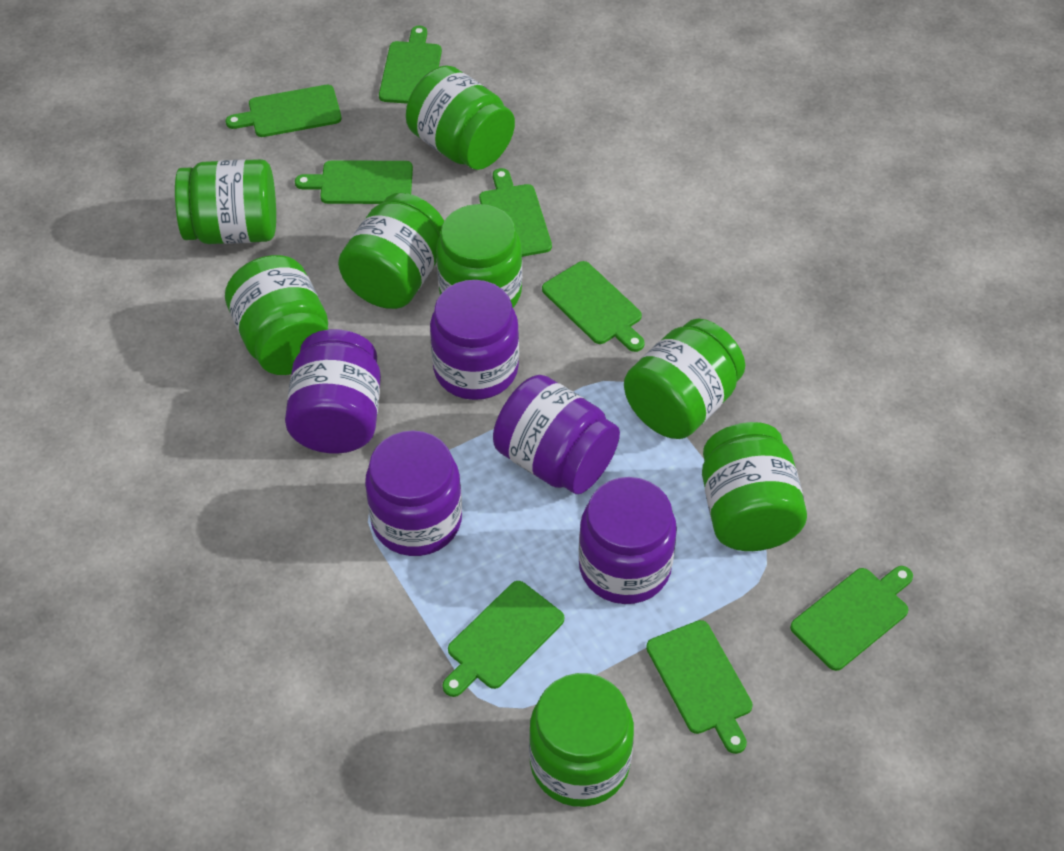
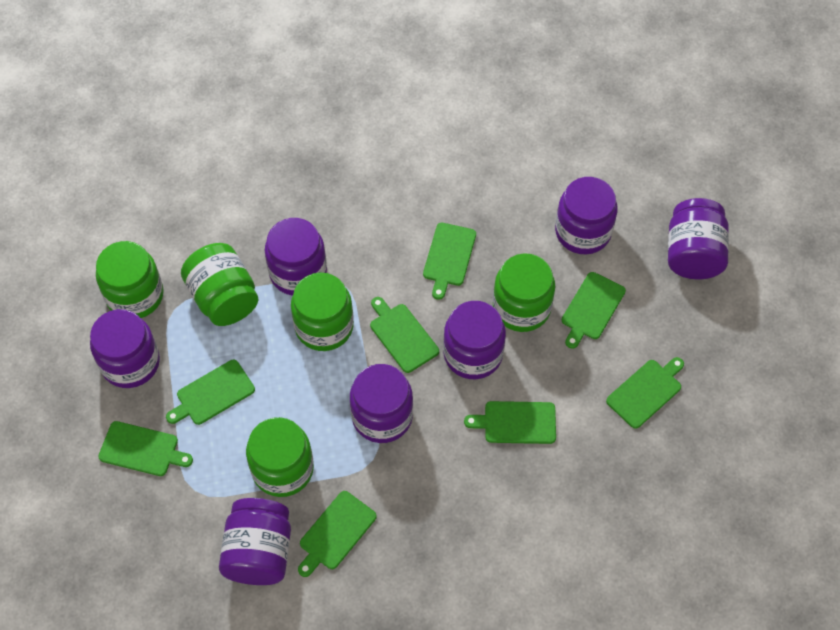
green jar: [175,159,276,244] [225,255,328,375] [338,193,444,309] [406,65,515,170] [436,204,522,308] [529,673,634,807] [624,319,745,439] [702,422,807,551] = 8 -> [96,241,164,318] [181,243,258,326] [246,417,314,497] [291,272,354,351] [493,253,555,332] = 5
purple jar: [285,329,381,454] [365,430,462,556] [430,280,519,400] [493,375,620,494] [579,477,677,604] = 5 -> [90,309,160,388] [219,498,291,585] [265,218,327,296] [350,364,413,443] [443,301,506,379] [555,177,618,254] [668,198,729,279] = 7

